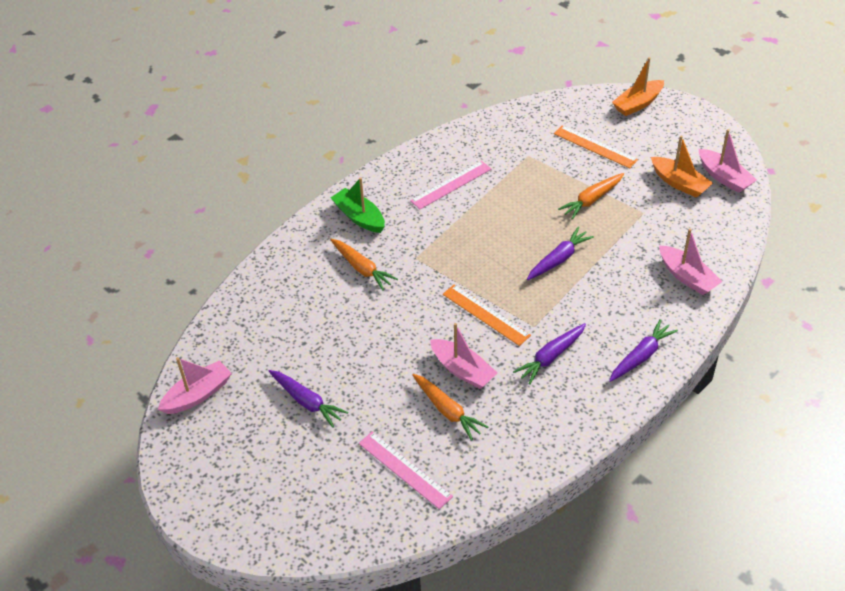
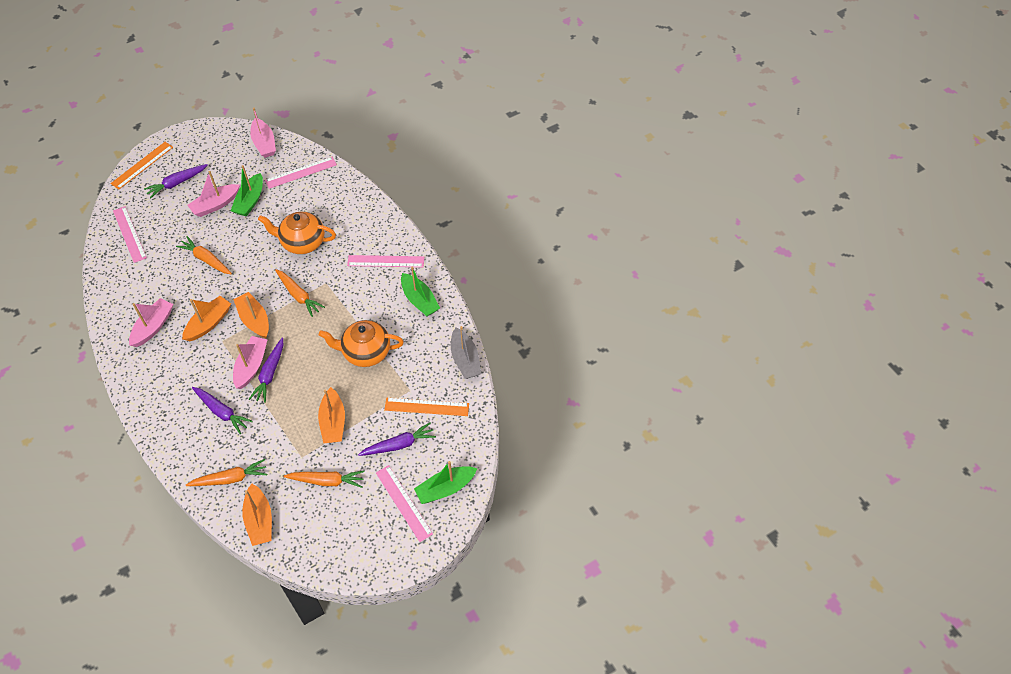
green boat: [330,177,385,233] = 1 -> [231,165,263,216] [401,266,440,317] [414,461,477,504] = 3
grey boat: none = 0 -> [451,326,481,379] = 1
orange boat: [612,57,664,116] [651,136,713,198] = 2 -> [182,296,231,341] [233,292,269,338] [242,484,272,546] [318,387,345,443] = 4
orange carrot: [330,239,398,290] [412,374,488,441] [558,173,624,220] = 3 -> [176,236,232,274] [186,459,267,486] [275,269,325,317] [283,471,364,488] = 4
orange teapot: none = 0 -> [258,212,336,254] [319,320,404,367] = 2
pink ruler: [359,432,453,509] [410,161,491,209] = 2 -> [113,206,147,263] [265,157,337,189] [347,255,424,267] [376,465,433,542] = 4

